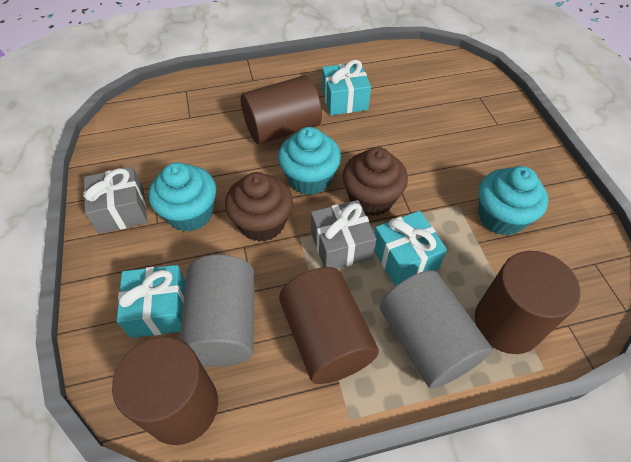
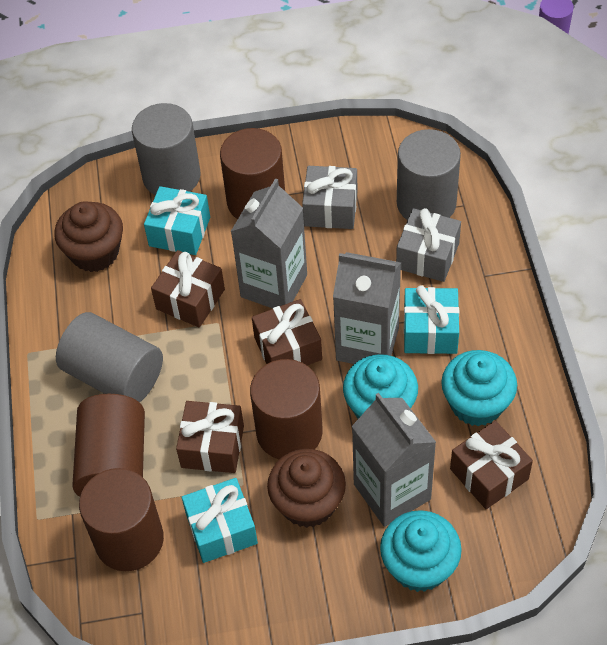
brown gift: none = 0 -> [151,250,225,327] [176,401,244,473] [252,299,322,365] [450,420,533,509] = 4
grey carton: none = 0 -> [231,179,307,308] [333,252,401,364] [352,393,436,527] = 3
grey cylinder: [179,255,254,367] [380,270,492,389] = 2 -> [56,312,163,402] [132,103,201,195] [397,129,461,220] = 3

